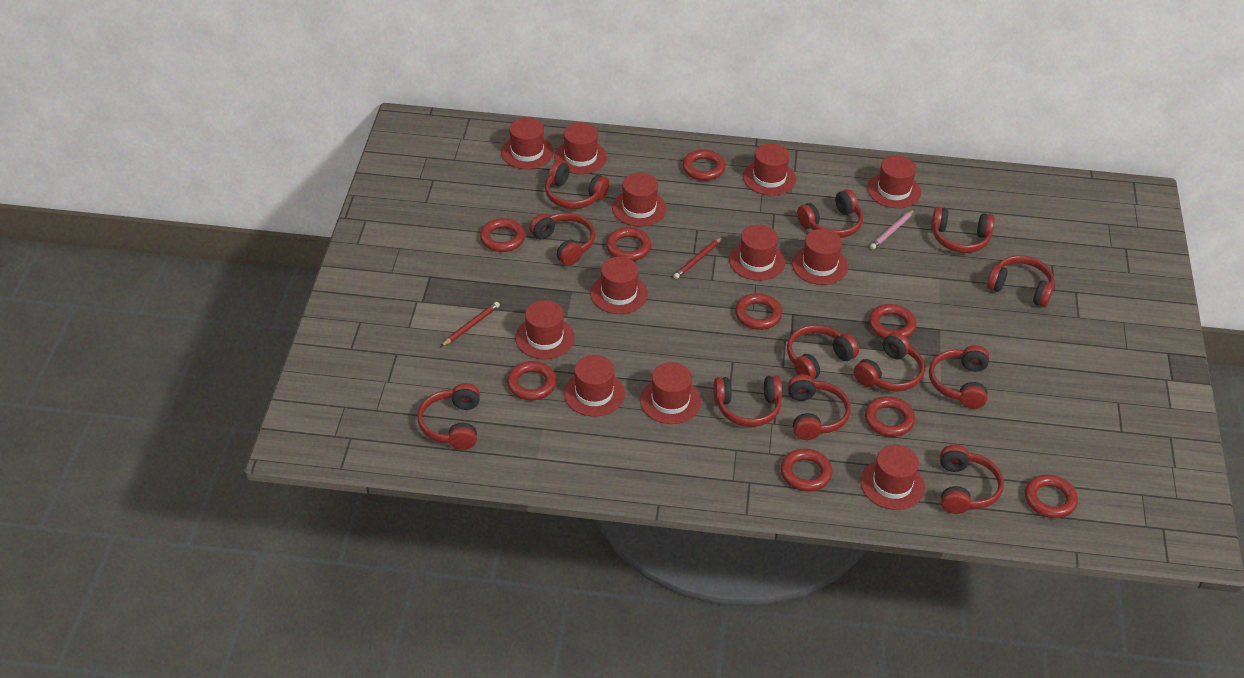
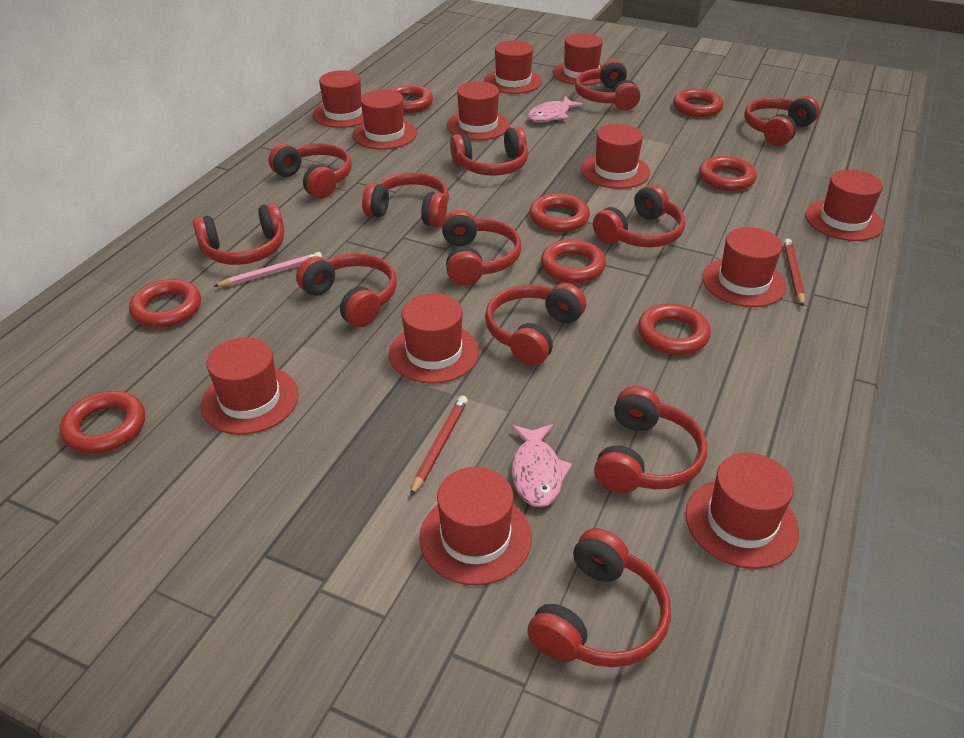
pink fish: none = 0 -> [511,424,572,507] [527,96,584,122] = 2
red ring: [480,218,525,252] [507,361,557,400] [606,227,651,261] [682,150,726,181] [735,293,782,330] [781,449,832,492] [865,396,915,437] [869,304,916,338] [1025,475,1078,518] = 9 -> [60,391,145,454] [129,279,201,328] [390,85,433,113] [529,193,590,232] [541,239,606,283] [638,303,711,355] [673,89,724,117] [699,156,757,191] = 8

